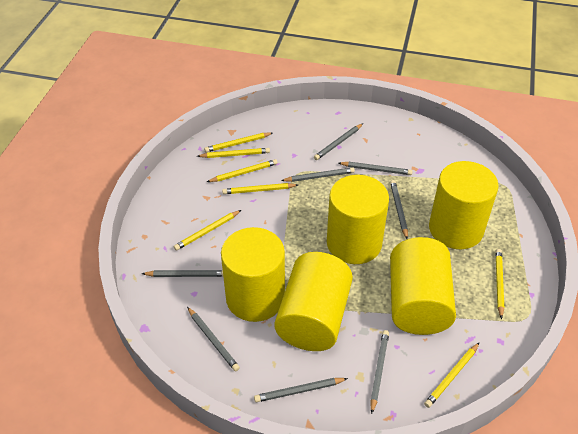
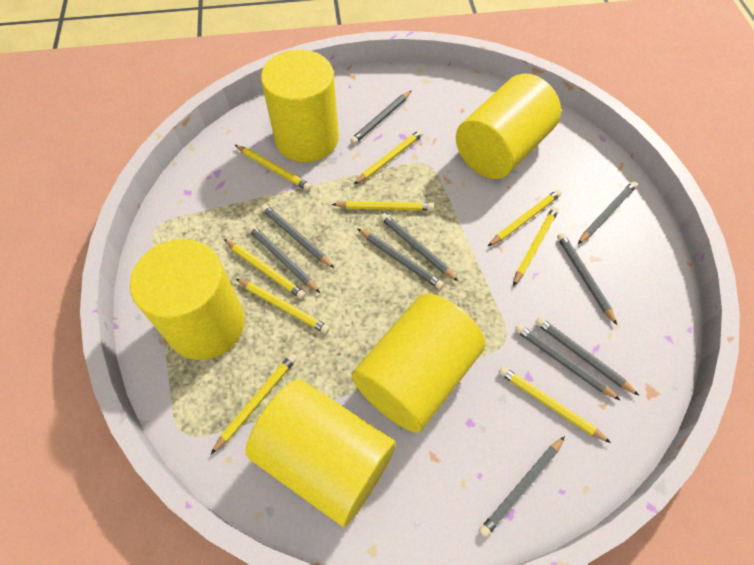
grey pencil: [142,270,223,277] [187,307,240,371] [254,378,348,402] [281,167,355,182] [314,123,363,160] [339,162,413,175] [370,330,389,414] [390,180,408,239] = 8 -> [248,225,320,293] [261,204,334,268] [350,90,412,144] [357,228,444,289] [380,213,458,281] [479,436,565,537] [515,324,620,400] [535,317,639,395] [557,233,617,325] [578,181,637,244] = 10
yellow pencil: [174,210,241,251] [197,148,270,158] [204,132,273,153] [207,159,278,182] [222,183,298,194] [424,342,480,408] [496,249,504,319] = 7 -> [211,354,297,454] [224,239,306,299] [235,145,311,191] [236,279,330,334] [332,201,434,210] [354,129,424,184] [488,190,561,246] [499,366,611,443] [513,207,558,286] = 9

